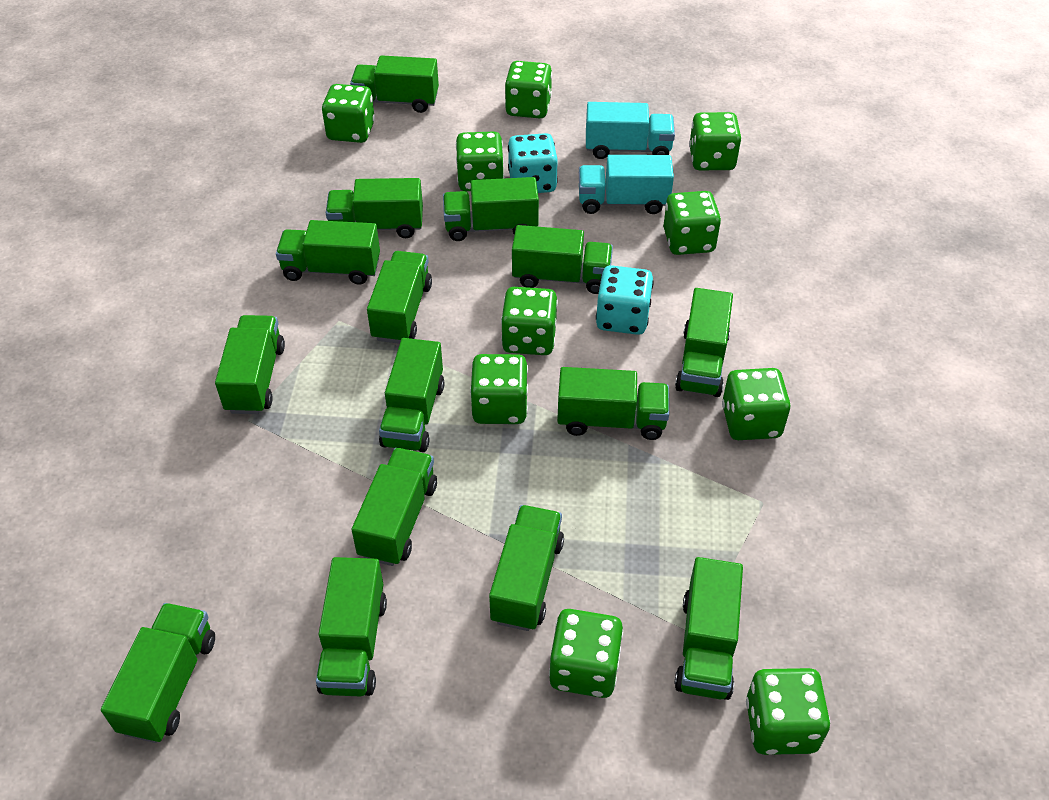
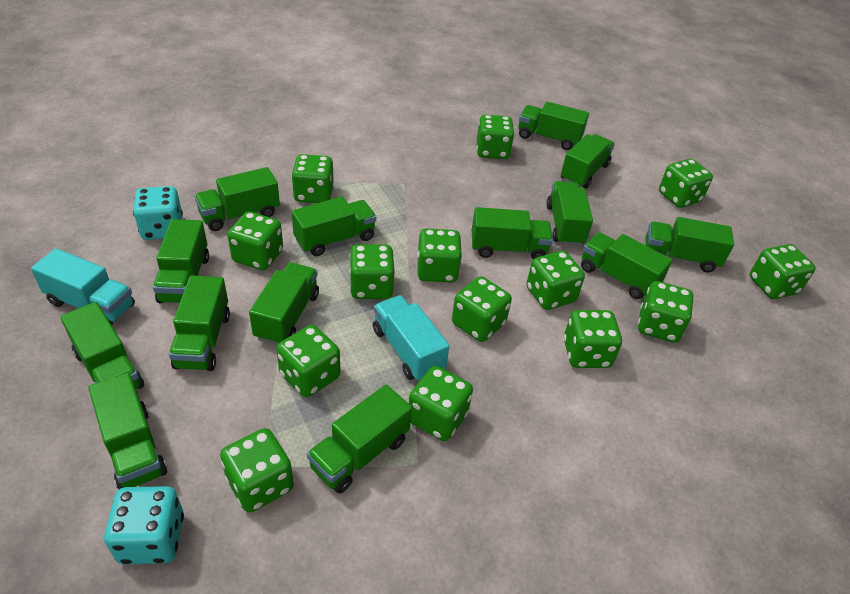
green dice: [322,84,375,143] [456,131,504,191] [470,354,528,424] [501,287,558,355] [505,61,552,118] [549,609,623,698] [663,191,721,255] [689,112,742,170] [722,368,791,440] [746,668,830,755] = 10 -> [220,428,294,513] [227,211,283,271] [276,325,340,397] [291,154,334,203] [349,244,395,299] [409,366,473,441] [417,229,462,283] [452,276,512,342] [477,114,514,159] [526,251,585,310] [564,310,622,368] [638,281,694,343] [659,159,713,208] [750,244,816,299] = 14
green truck: [101,603,215,743] [215,315,285,414] [276,220,380,285] [316,557,387,696] [326,178,423,238] [350,55,439,113] [352,448,437,566] [367,251,432,344] [379,338,445,452] [443,177,539,241] [489,505,564,631] [512,225,613,294] [557,367,669,440] [675,288,733,397] [675,557,743,700] = 15 -> [60,302,144,390] [88,373,167,489] [153,219,209,303] [169,275,230,371] [195,167,280,231] [249,263,319,345] [292,197,376,257] [307,385,412,494] [472,207,553,259] [518,101,589,150] [546,181,593,246] [561,134,615,189] [581,232,672,299] [646,217,734,272] = 14

